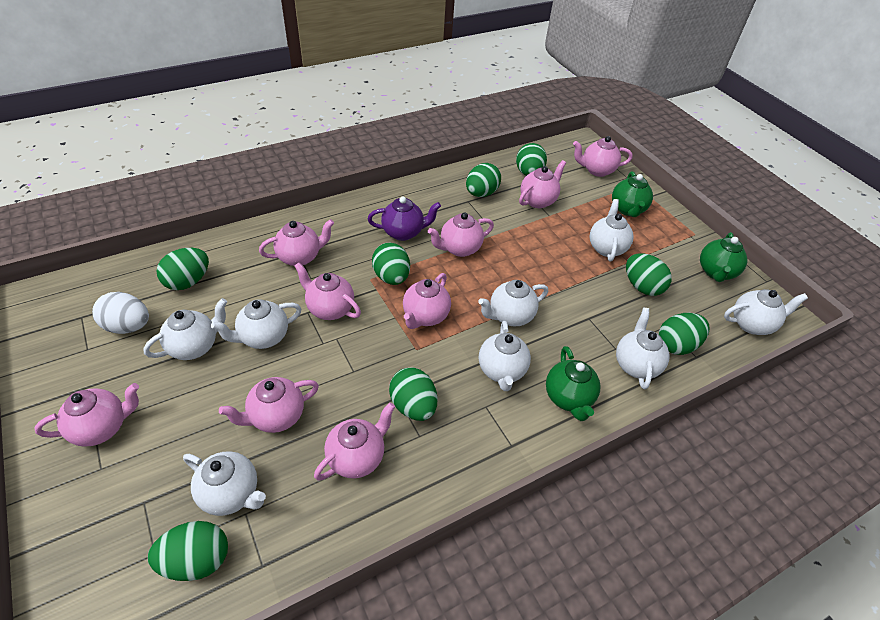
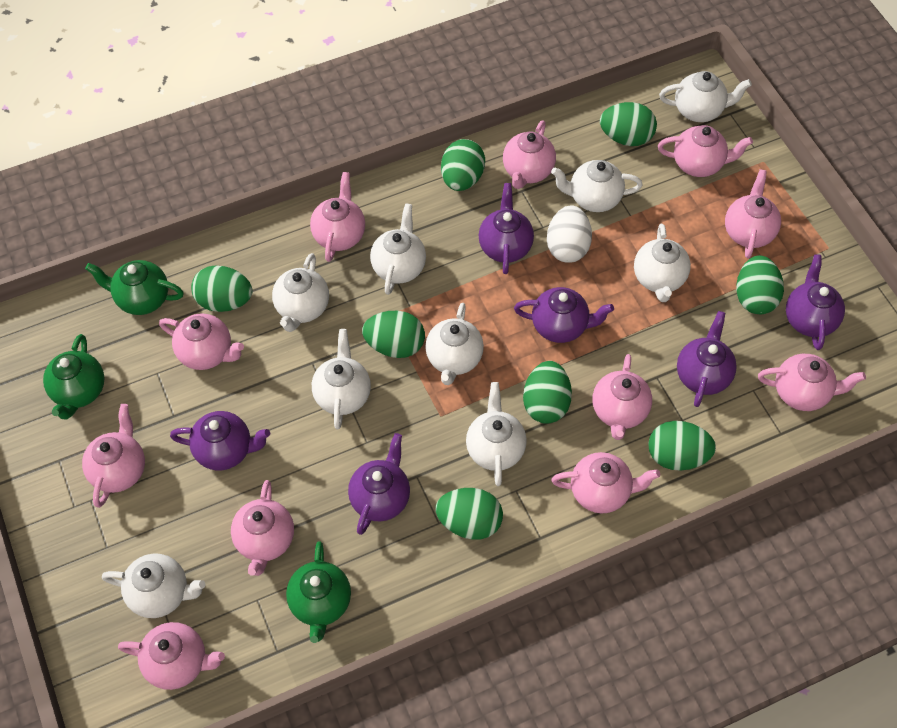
pink teapot: [34,383,139,447] [219,377,319,433] [259,219,334,266] [294,263,361,320] [314,403,395,481] [403,273,451,329] [428,212,494,257] [519,160,566,208] [573,136,633,177] = 9 -> [82,404,145,508] [118,622,225,690] [159,313,244,370] [231,480,294,576] [310,172,365,262] [503,120,556,189] [552,452,660,513] [593,354,652,440] [658,125,753,177] [725,169,781,259] [758,354,866,411] = 11
purple teapot: [368,196,441,241] = 1 -> [170,411,270,471] [348,433,410,535] [479,183,534,274] [514,287,614,343] [677,311,737,407] [786,254,845,350] = 6
white teapot: [143,298,227,360] [183,451,266,516] [211,299,301,349] [478,280,548,326] [479,321,531,391] [590,199,634,261] [616,308,669,389] [724,289,808,335] = 8 -> [102,553,206,618] [272,253,329,332] [312,329,371,429] [370,203,426,295] [425,303,484,385] [466,382,527,486] [551,160,643,212] [634,224,691,302] [659,71,752,122] = 9

